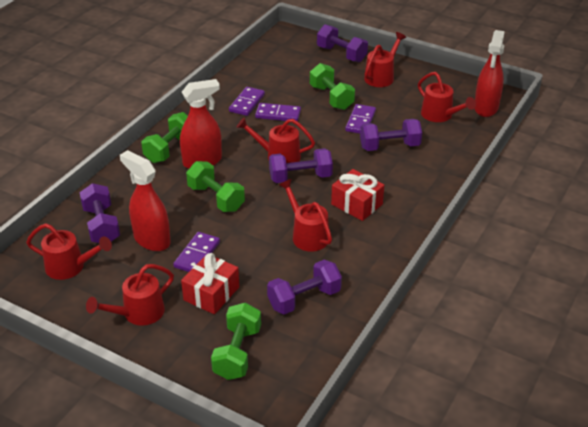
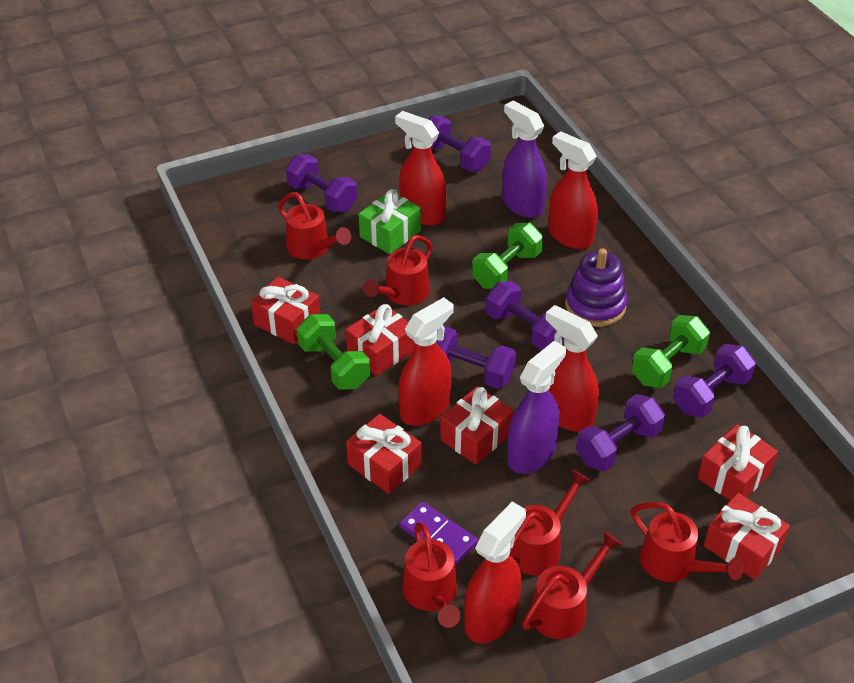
green dumbbell: [141,112,188,163] [186,161,245,212] [211,302,261,380] [310,63,355,110] = 4 -> [297,314,370,390] [472,223,543,289] [632,315,710,388] = 3
green gift: none = 0 -> [359,189,421,254] = 1
purple domino: [173,232,220,272] [229,87,265,116] [255,103,301,121] [345,104,376,134] = 4 -> [400,502,478,565] = 1
purple dumbbell: [79,183,120,243] [267,260,342,315] [269,148,333,183] [317,24,368,62] [360,119,422,151] = 5 -> [286,155,358,212] [428,116,491,171] [436,326,516,389] [486,281,564,350] [576,394,665,471] [673,344,756,418] = 6
purple spray bottle: none = 0 -> [502,101,547,218] [507,341,566,474] = 2
purple stacking toy: none = 0 -> [565,248,627,327] = 1
red gift: [181,253,239,314] [331,169,384,221] = 2 -> [251,277,320,344] [346,304,415,376] [346,414,422,494] [440,386,514,465] [698,424,778,501] [704,493,790,580] = 6
red spray bottle: [120,150,171,251] [180,79,222,169] [474,30,505,117] = 3 -> [395,111,447,225] [399,297,454,426] [464,501,526,643] [545,305,599,432] [548,131,598,249] = 5

